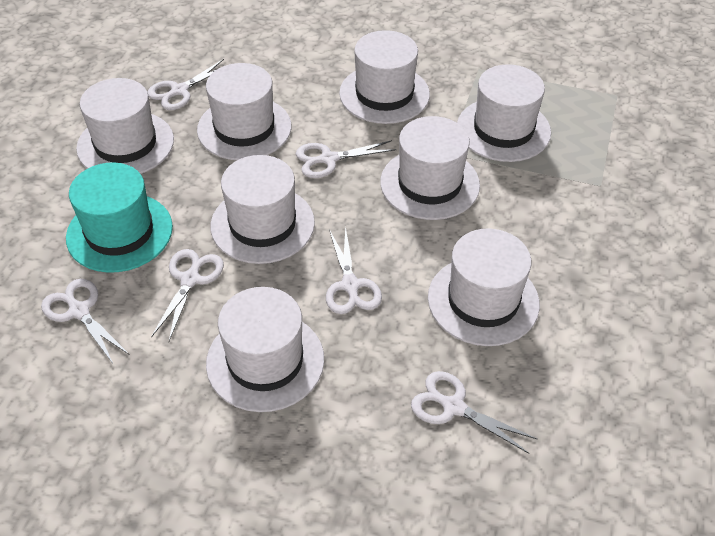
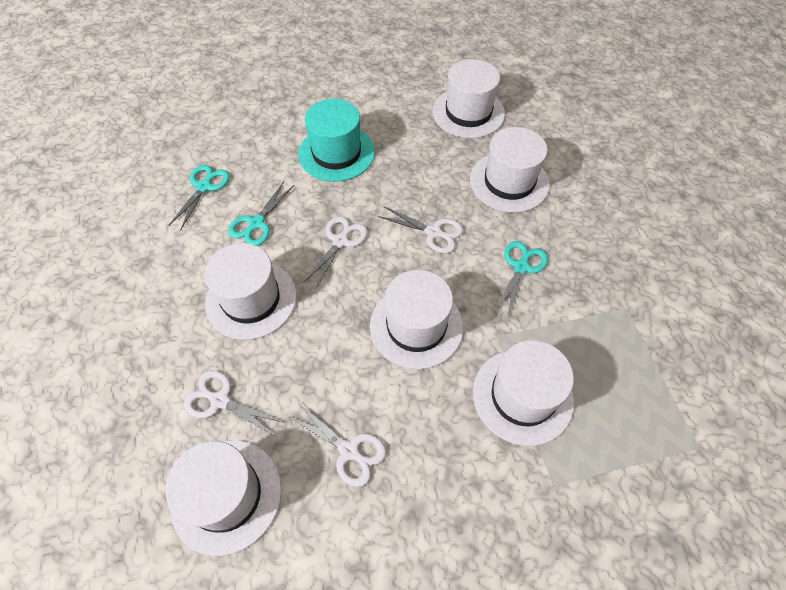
turquoise scissors: none = 0 -> [168,165,230,230] [228,182,294,246] [495,241,548,317] = 3
white hat: [76,78,174,174] [197,63,292,160] [206,287,324,412] [210,155,315,264] [339,30,430,124] [380,116,480,220] [428,228,540,346] [457,64,551,162] = 8 -> [166,440,282,556] [205,243,297,340] [370,270,463,369] [432,59,505,138] [470,127,550,213] [473,340,574,446] = 6
white scissors: [41,279,130,364] [148,59,224,110] [151,249,224,341] [296,140,397,178] [326,226,382,314] [411,371,537,454] = 6 -> [184,370,285,436] [287,403,386,487] [303,216,368,288] [378,206,463,253] = 4

